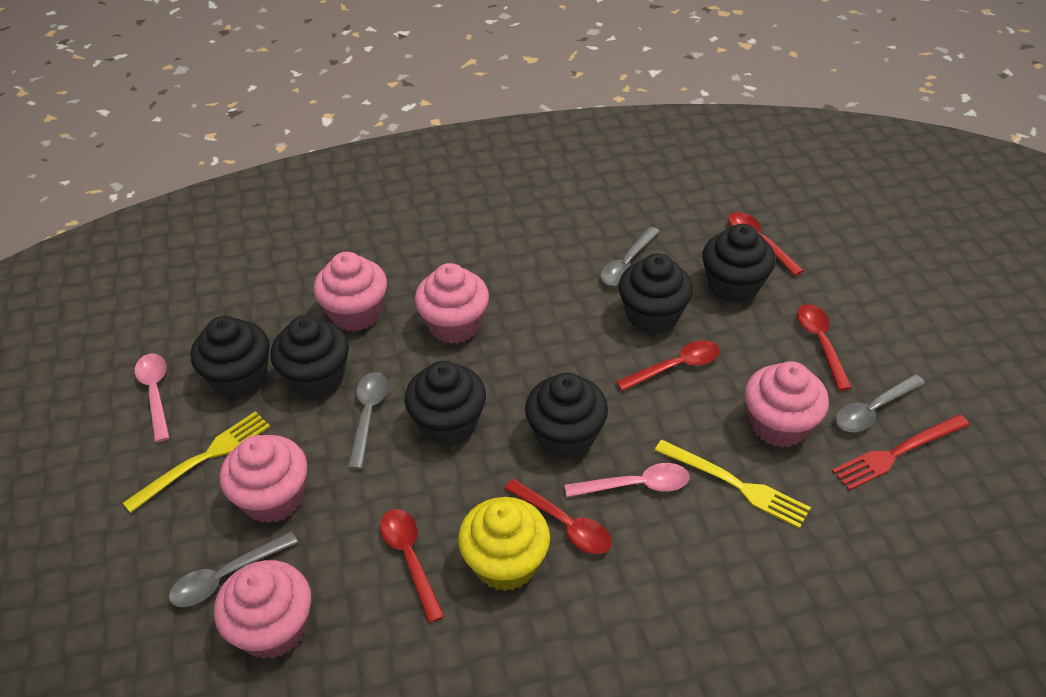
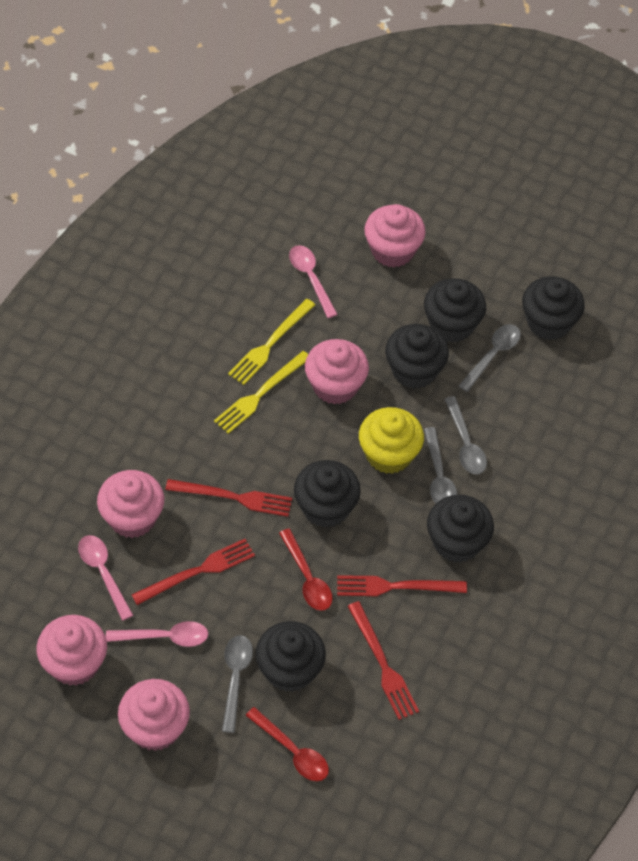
pink spoon: [134,353,170,442] [565,463,689,497] = 2 -> [78,535,133,621] [106,621,208,647] [289,245,338,318] = 3
red fork: [832,414,969,491] = 1 -> [131,539,255,605] [165,479,292,517] [337,575,467,596] [347,601,419,720] = 4
red spoon: [380,509,445,623] [504,479,612,554] [616,340,720,391] [728,212,804,276] [797,304,852,391] = 5 -> [245,707,329,781] [279,529,333,611] = 2

